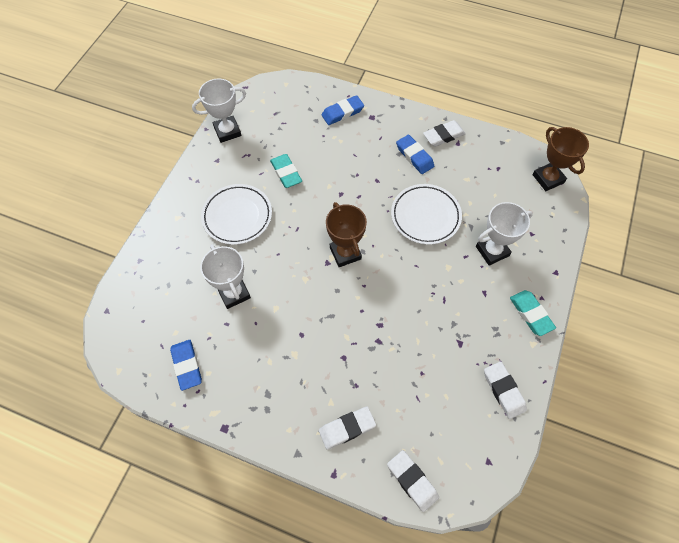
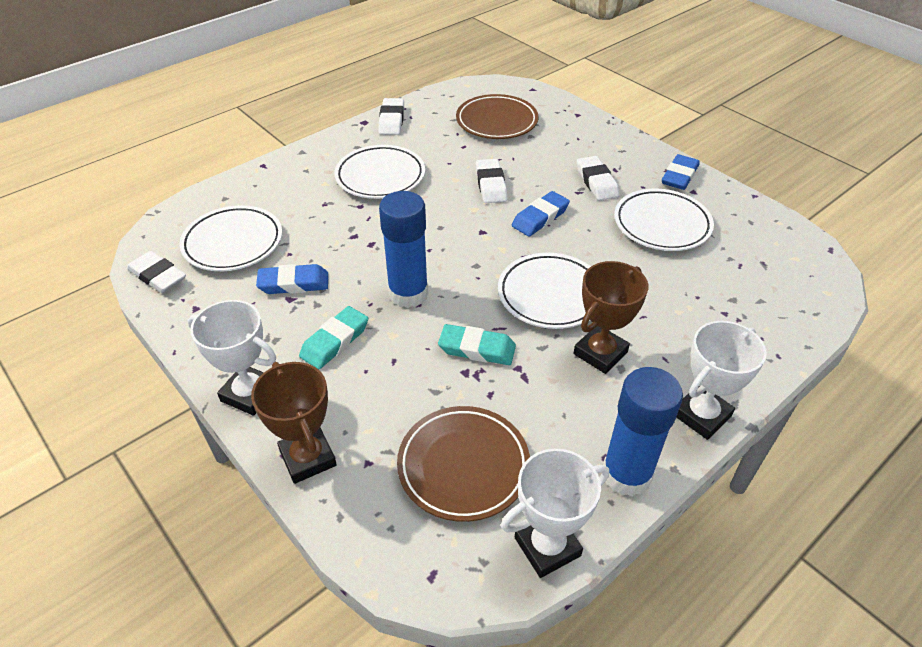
blue glue stick: none = 0 -> [379,191,429,308] [603,367,683,497] = 2
brown plate: none = 0 -> [397,406,530,522] [456,94,539,139] = 2
white plate: [201,184,272,245] [391,184,462,245] = 2 -> [179,205,282,271] [334,145,425,199] [498,252,591,329] [614,188,714,251] = 4

